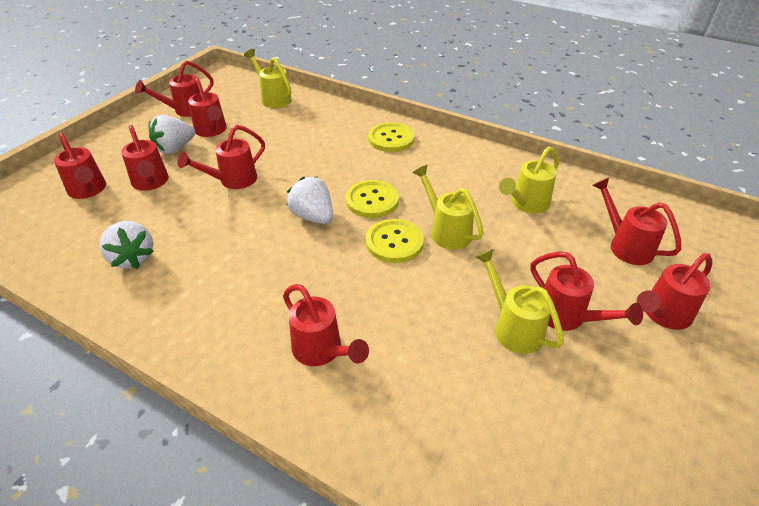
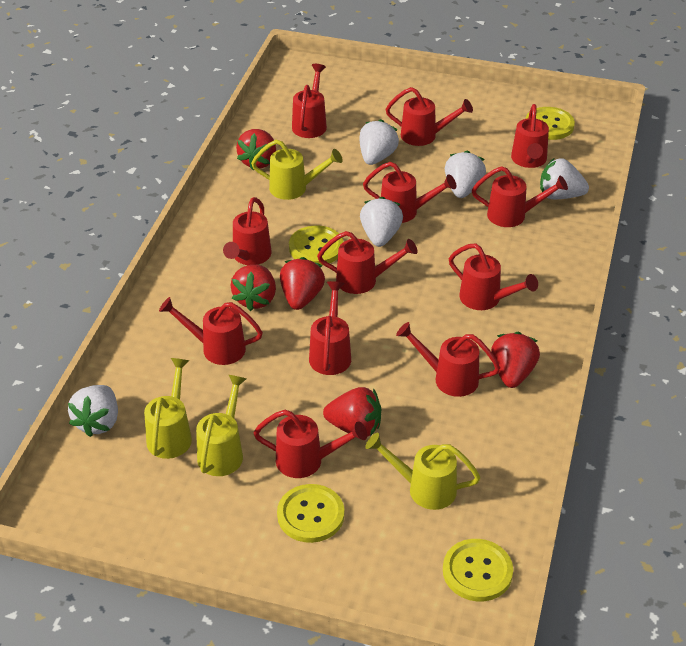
red strawberry: none = 0 -> [231,265,276,311] [236,129,276,170] [280,257,325,310] [323,387,381,437] [491,332,540,388] = 5
red watering can: [54,133,106,199] [121,125,169,191] [135,60,213,117] [177,125,265,189] [188,77,227,137] [283,284,369,366] [530,251,643,331] [592,178,681,265] [637,253,712,330] = 9 -> [159,297,263,365] [223,197,271,265] [253,410,367,478] [292,64,327,138] [309,281,351,375] [317,231,418,294] [363,162,456,223] [385,87,473,146] [396,322,500,397] [449,243,538,310] [472,166,568,227] [511,104,549,168] = 12
white strawberry: [99,221,154,269] [149,115,195,154] [286,177,333,224] = 3 -> [68,385,118,437] [359,119,399,165] [360,197,403,247] [445,151,486,198] [540,158,589,200] = 5
yellow button: [345,180,399,218] [366,219,424,263] [368,122,415,152] = 3 -> [277,484,344,543] [289,225,343,265] [443,539,513,601] [526,107,575,140] = 4

